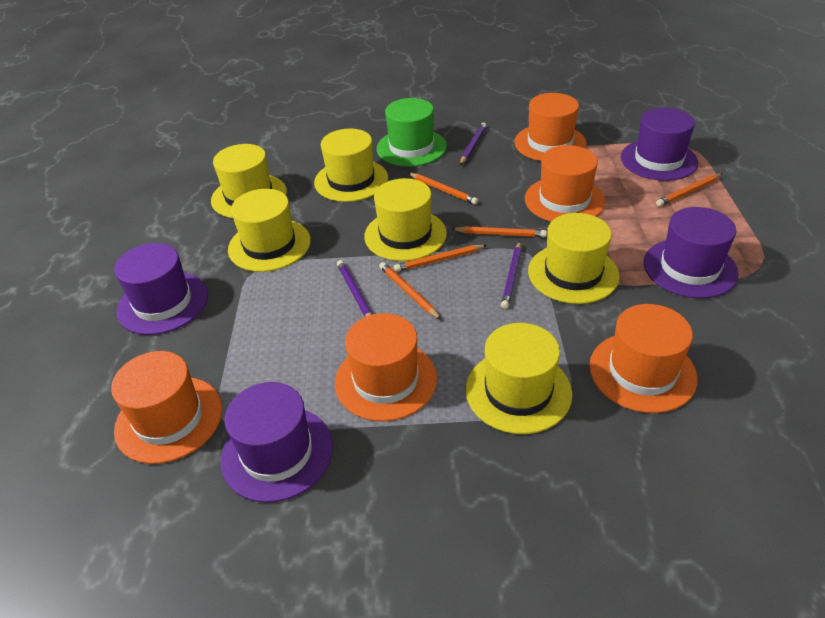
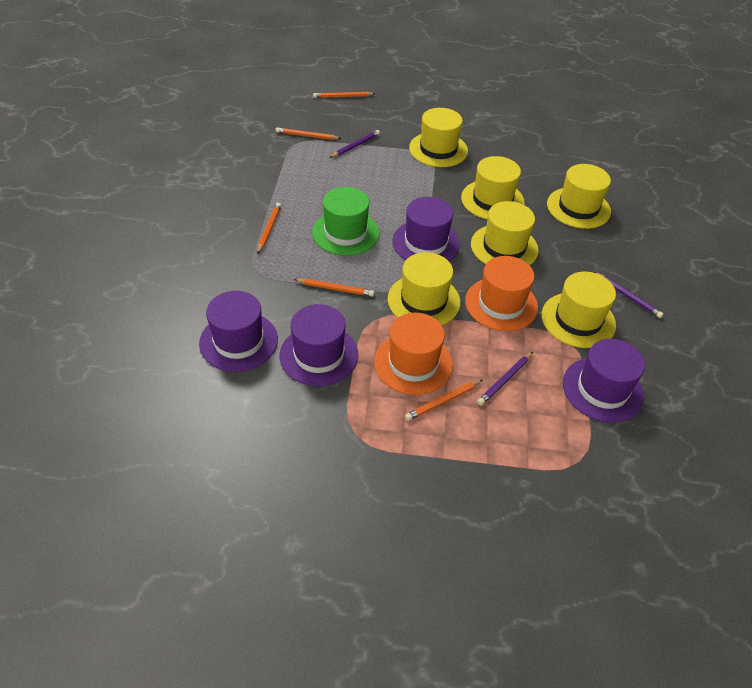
orange hat: [111,351,222,464] [335,313,437,421] [514,93,587,161] [525,145,605,222] [589,304,698,413] = 5 -> [374,313,453,395] [465,256,538,331] = 2

